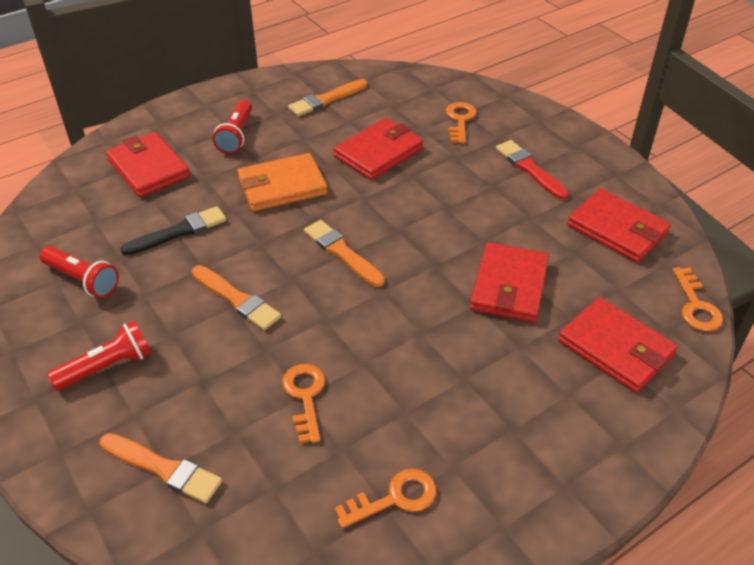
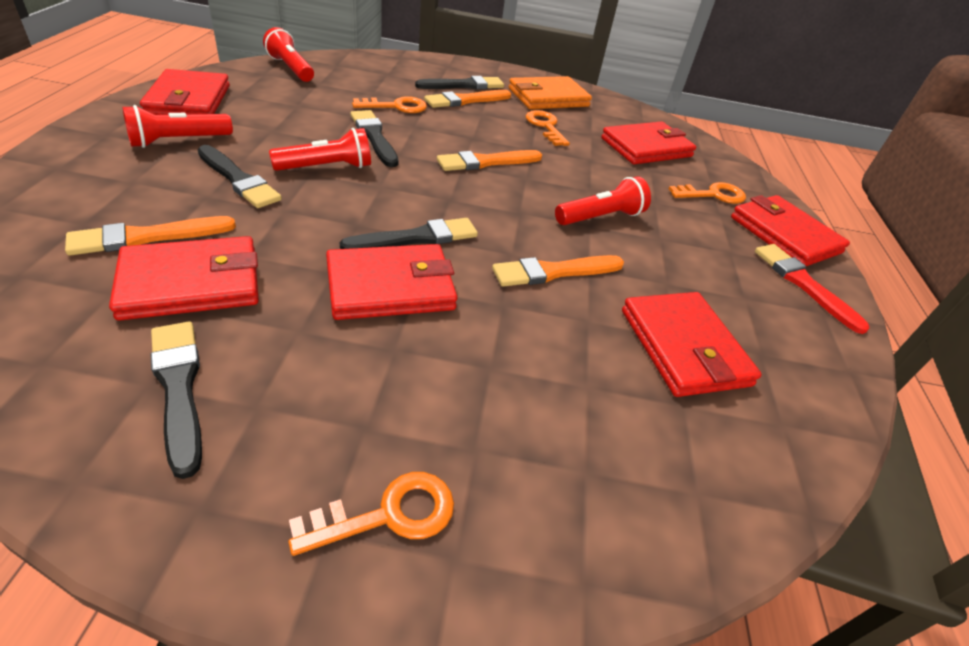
black brush: [120,206,226,256] = 1 -> [150,321,202,479] [197,145,282,208] [340,218,478,249] [351,110,399,167] [415,76,504,89] = 5
red flashlight: [39,246,119,298] [47,320,151,391] [213,99,252,154] = 3 -> [122,105,233,148] [263,27,314,82] [269,128,371,171] [555,176,651,225] = 4
red wallet: [106,132,190,197] [334,118,423,180] [470,242,549,323] [558,297,678,393] [567,189,671,262] = 5 -> [109,236,259,321] [140,69,230,115] [326,244,457,320] [601,121,696,165] [622,292,762,397] [731,195,850,266] = 6

